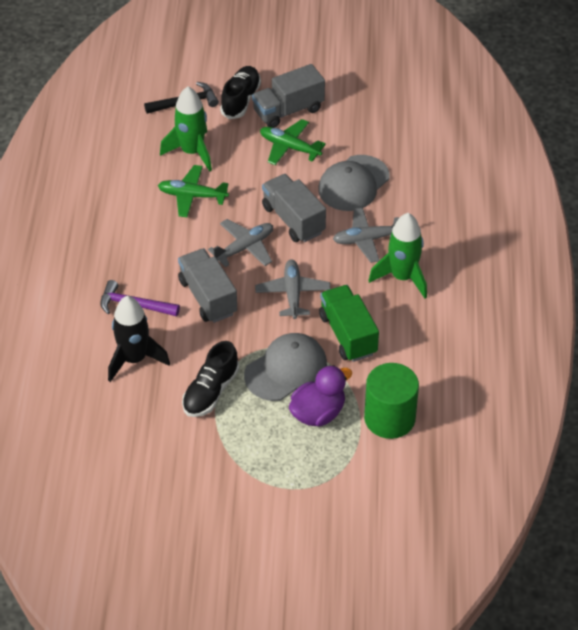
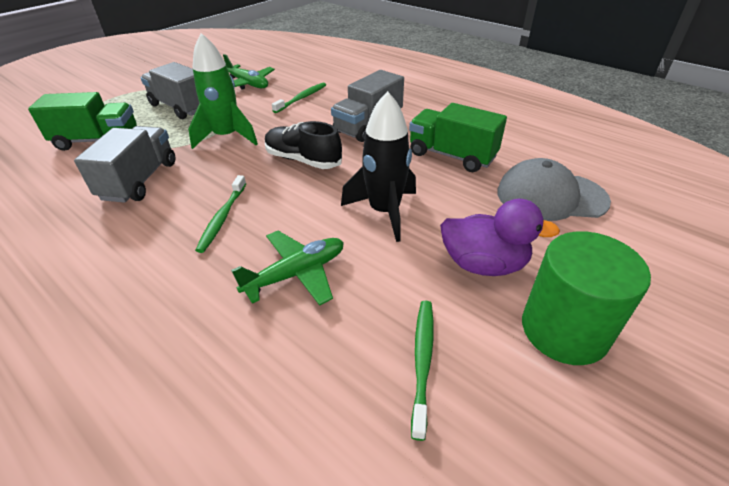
black hammer: [144,82,219,114] = 1 -> none = 0
black shoe: [182,341,239,417] [220,66,261,119] = 2 -> [265,121,342,169] = 1
green rocket: [160,87,212,172] [368,213,427,298] = 2 -> [188,33,258,149] = 1
green toothbrush: none = 0 -> [195,175,246,253] [272,82,326,113] [411,301,434,441] = 3
green truck: [319,285,379,362] = 1 -> [28,92,137,151] [409,103,507,172] = 2
grey cap: [244,333,327,401] [318,155,390,211] = 2 -> [497,158,611,221] = 1
grey plane: [208,219,273,267] [255,259,331,319] [333,208,399,263] = 3 -> none = 0
purple hammer: [100,280,180,316] = 1 -> none = 0

